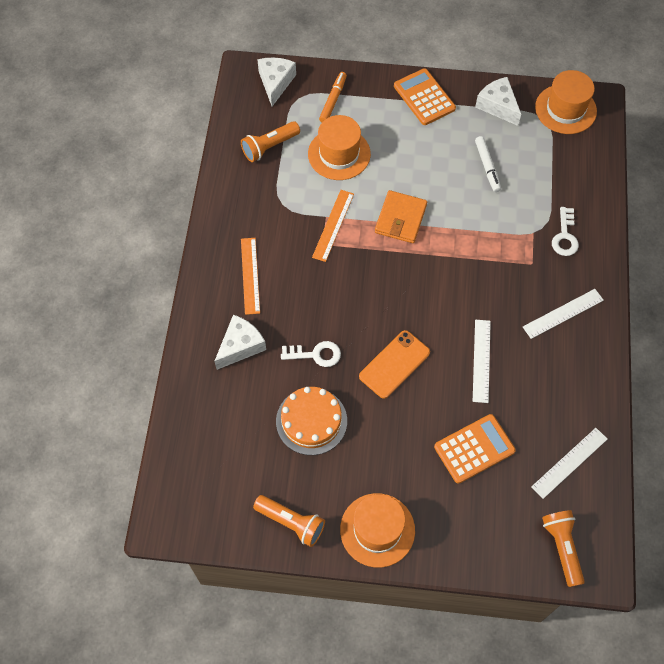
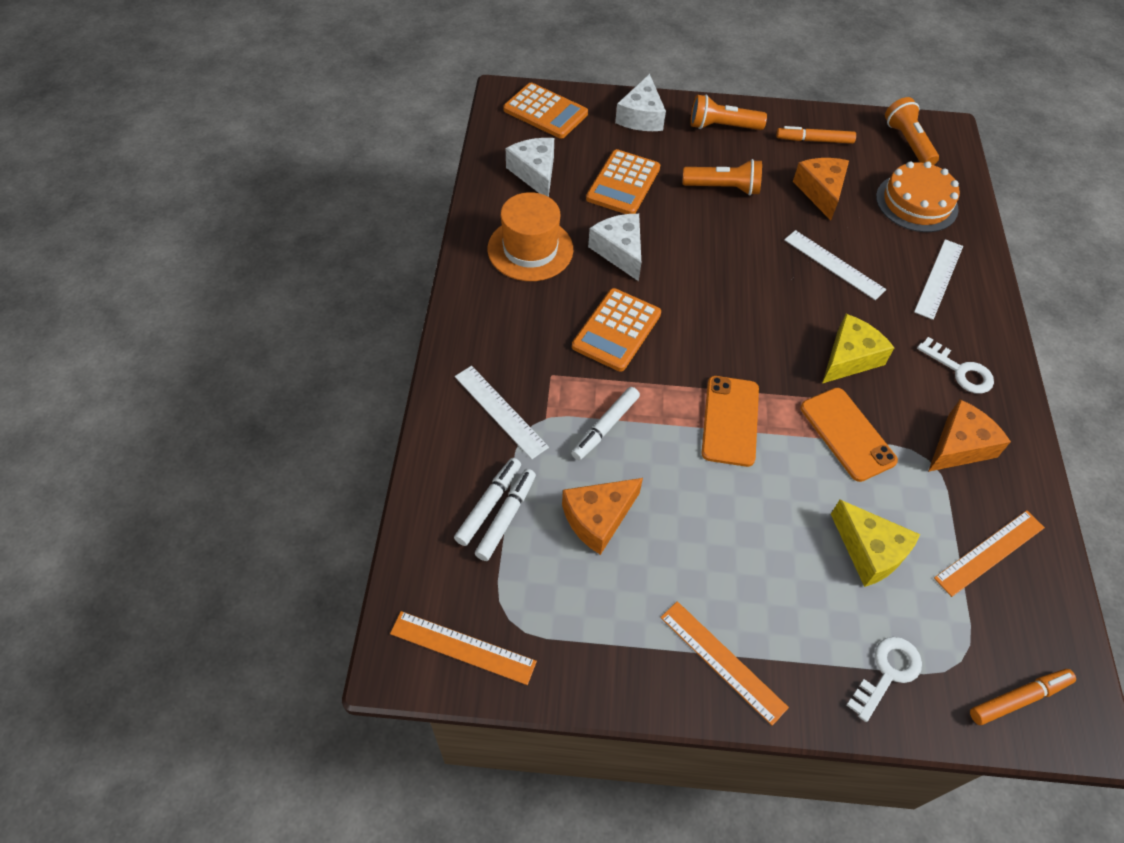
orange calculator: [394,68,456,125] [434,414,516,484] = 2 -> [503,83,588,139] [572,288,661,372] [586,149,660,214] = 3
orange cheese: none = 0 -> [562,478,643,555] [793,158,849,220] [928,399,1011,472] = 3
orange hat: [308,115,371,180] [340,493,415,568] [535,70,597,134] = 3 -> [488,192,573,281] = 1
orange marker: [319,72,347,122] = 1 -> [776,126,856,144] [970,669,1076,725] = 2
orange phone: [359,330,430,399] = 1 -> [702,376,759,467] [800,388,898,482] = 2
orange ruler: [241,238,260,315] [312,190,354,262] = 2 -> [390,611,537,685] [660,601,789,726] [934,510,1045,597] = 3
orange wallet: [375,190,427,243] = 1 -> none = 0
white marker: [475,136,501,192] = 1 -> [454,458,521,546] [475,469,536,561] [571,387,640,460] = 3
yellow cheese: none = 0 -> [822,314,894,384] [831,500,920,587] = 2

